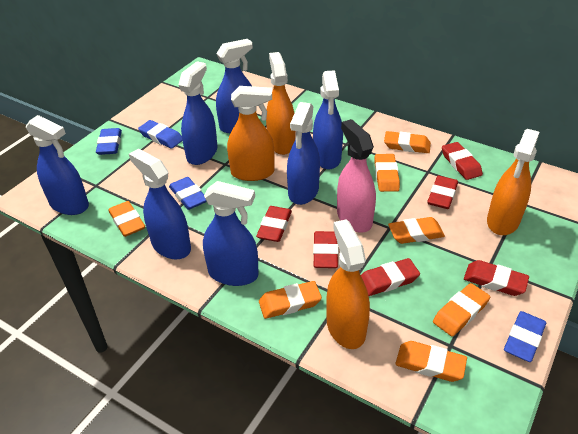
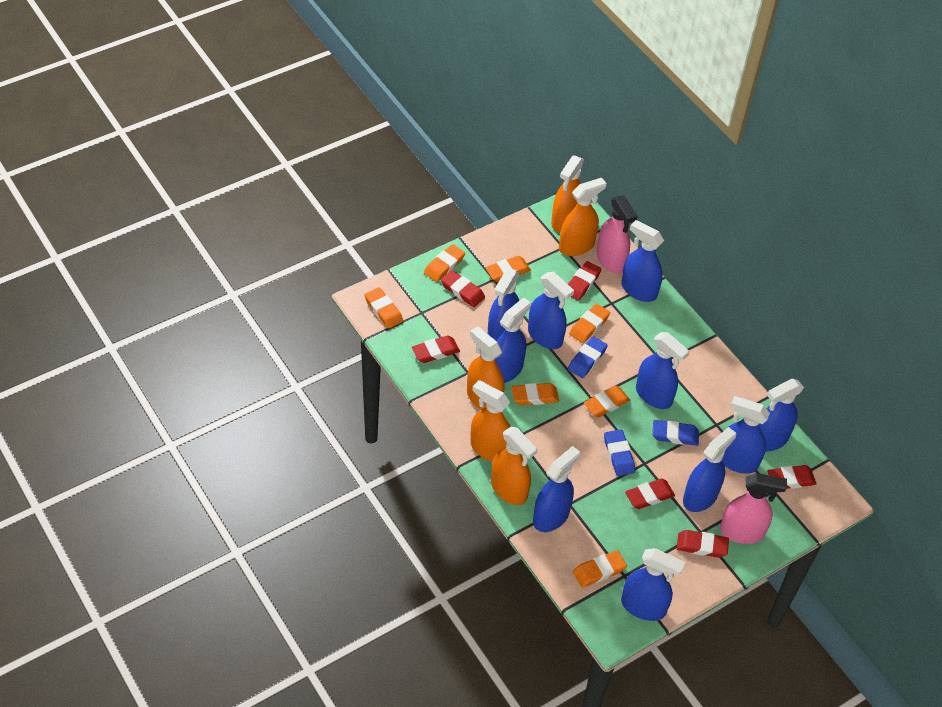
blue eraser: [96,128,122,155] [138,120,182,149] [169,177,207,210] [504,311,546,362] = 4 -> [568,336,608,378] [604,429,635,476] [652,420,699,446] = 3
blue spray bottle: [26,115,89,215] [129,149,191,259] [178,61,218,165] [203,181,259,286] [216,39,253,133] [287,102,320,205] [313,70,343,169] = 7 -> [488,268,519,341] [495,297,531,383] [528,272,574,349] [533,446,580,532] [621,220,664,302] [621,548,685,621] [636,332,690,409] [683,427,736,512] [722,396,770,474] [759,379,804,451] = 10
orange spray bottle: [227,86,275,181] [266,52,295,155] [326,219,370,349] [487,129,539,235] = 4 -> [467,326,505,410] [470,380,510,462] [491,427,538,505] [551,155,584,232] [559,178,607,256] = 5
pink spray bottle: [337,119,376,233] = 1 -> [596,195,638,274] [720,473,787,544] = 2

